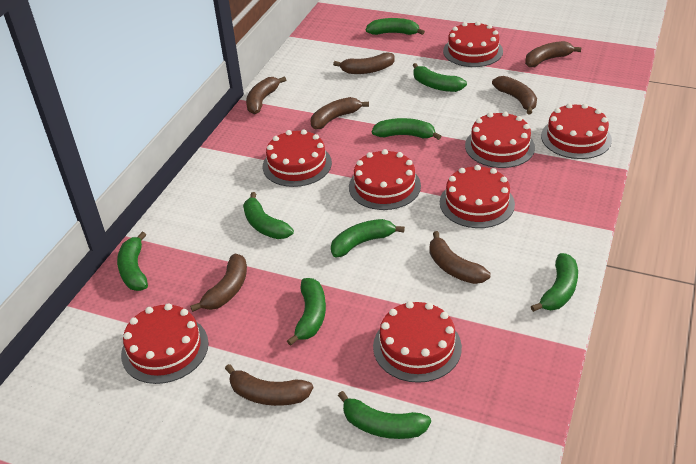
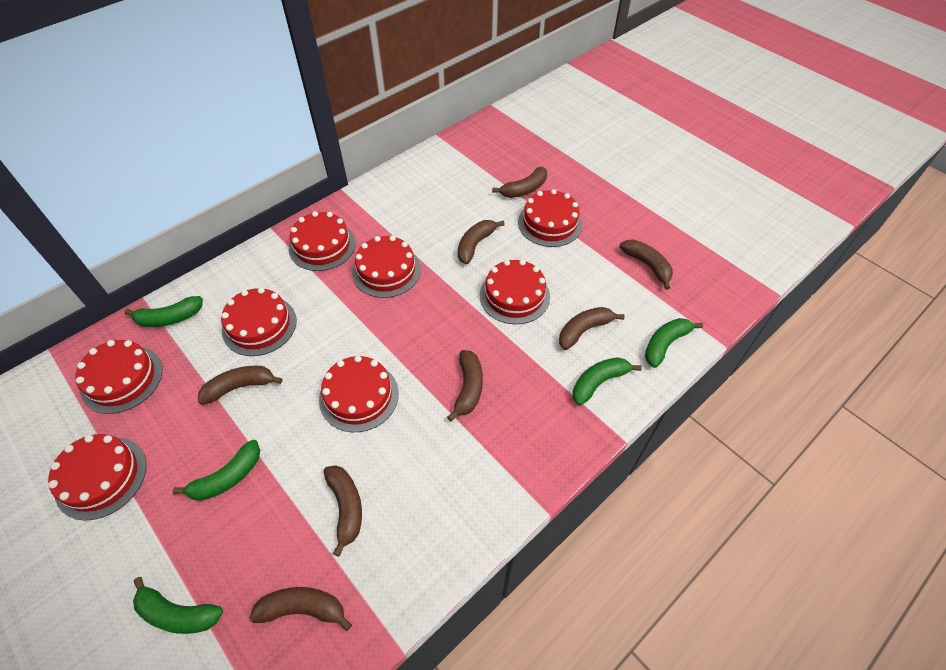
green banana: [117,232,148,291] [243,192,294,239] [287,278,326,346] [331,219,405,257] [338,391,431,439] [366,18,425,35] [372,118,442,140] [413,63,467,92] [531,253,578,312] = 9 -> [124,296,203,327] [133,577,223,634] [172,440,260,501] [573,357,642,406] [645,318,703,368] = 5

